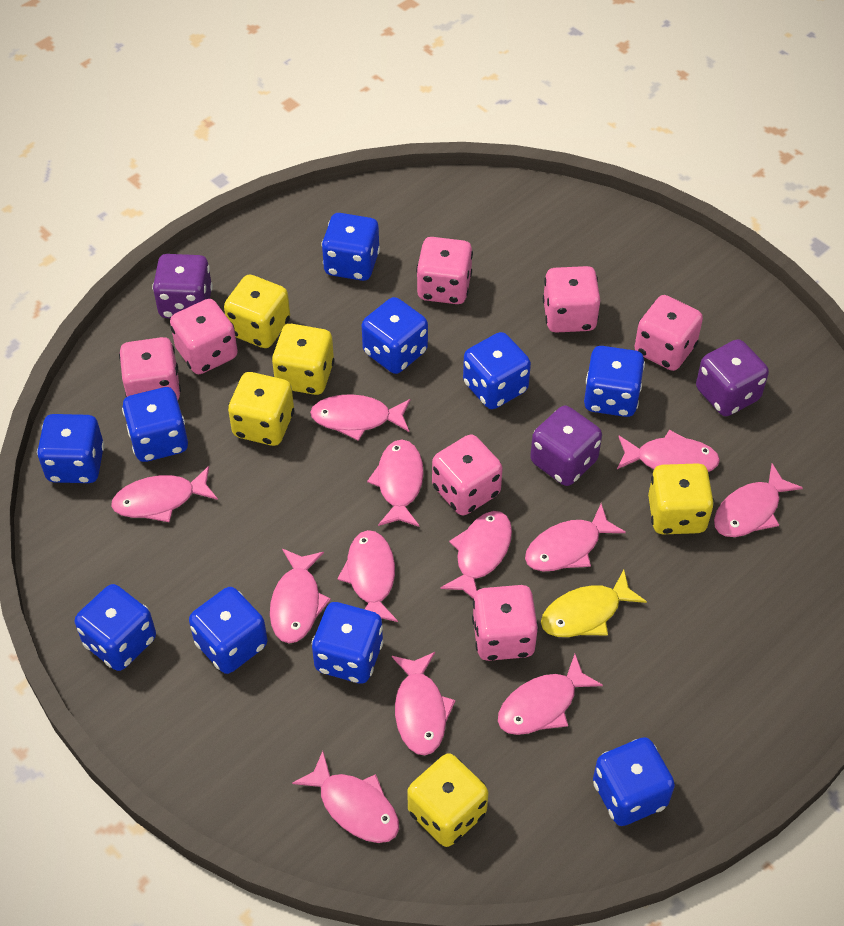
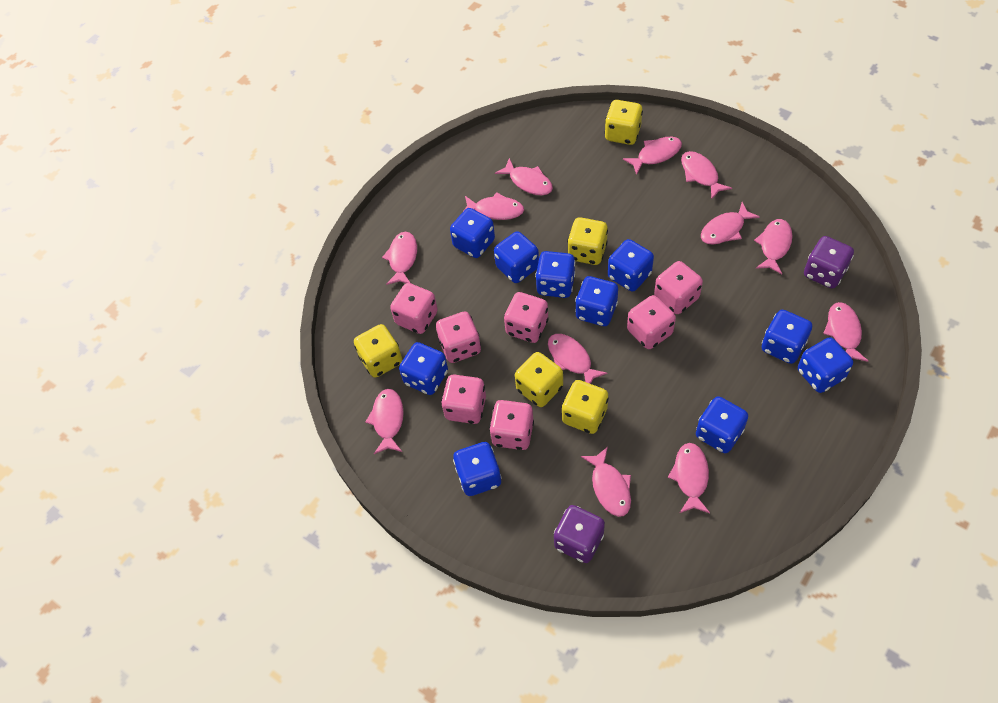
purple dice: [152,254,213,318] [530,406,602,486] [696,339,769,416] = 3 -> [554,505,605,563] [804,236,854,289] = 2
yellow fish: [541,570,647,637] = 1 -> none = 0

